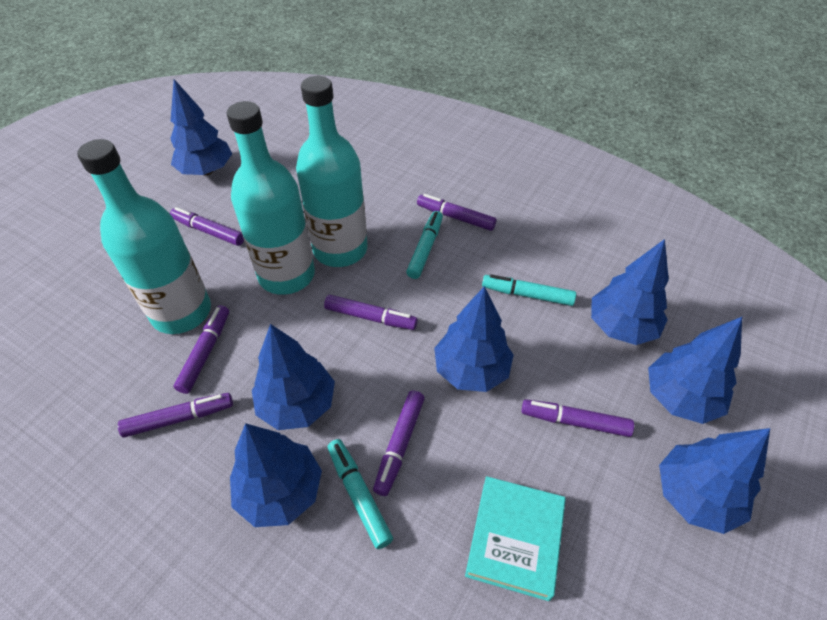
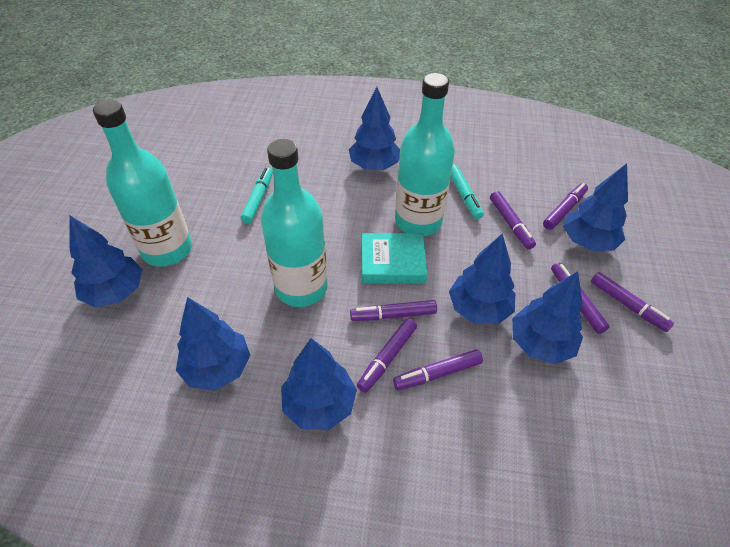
turquoise marker: [328,439,393,549] [406,211,443,279] [482,274,576,306] = 3 -> [240,167,273,224] [451,164,484,219] = 2

